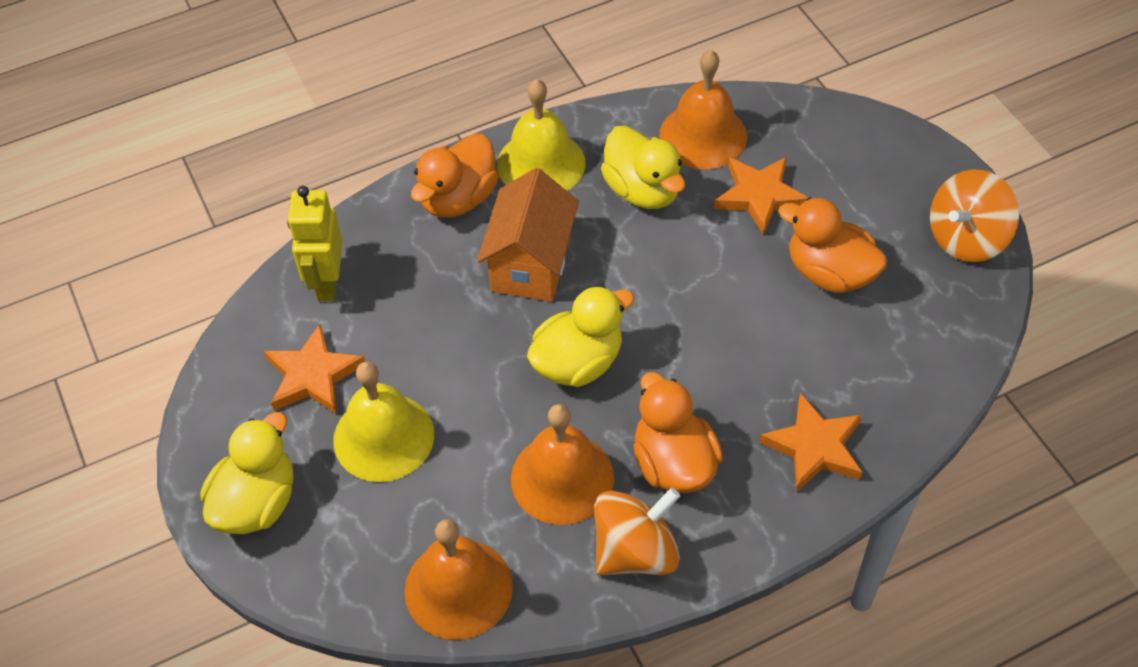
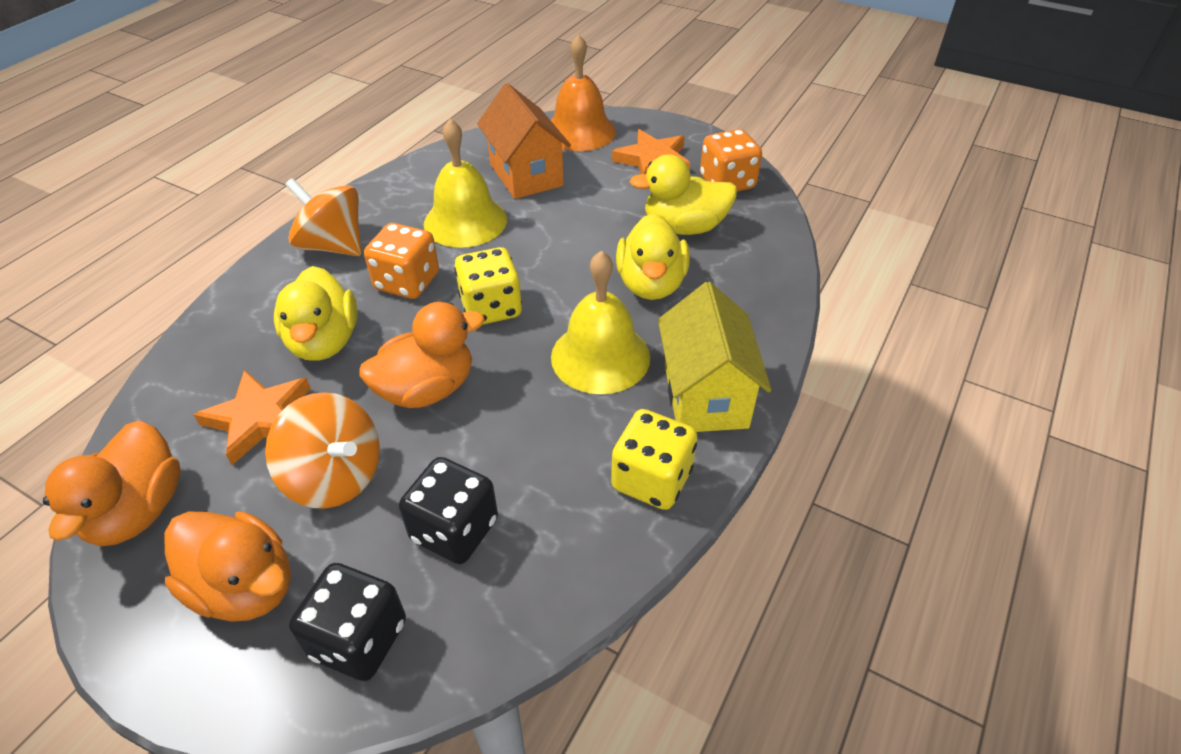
black dice: none = 0 -> [289,563,406,681] [399,457,498,564] = 2
orange bell: [405,519,513,640] [511,404,614,525] [659,50,747,169] = 3 -> [551,34,616,151] = 1
orange dice: none = 0 -> [364,223,439,299] [700,129,762,192] = 2
orange star: [264,324,365,414] [714,157,808,235] [759,393,863,492] = 3 -> [194,370,311,465] [612,129,690,174] = 2
yellow dice: none = 0 -> [454,247,522,325] [611,409,698,510] = 2
yellow house: none = 0 -> [658,282,772,432] = 1
yellow robot: [287,186,343,301] = 1 -> none = 0

